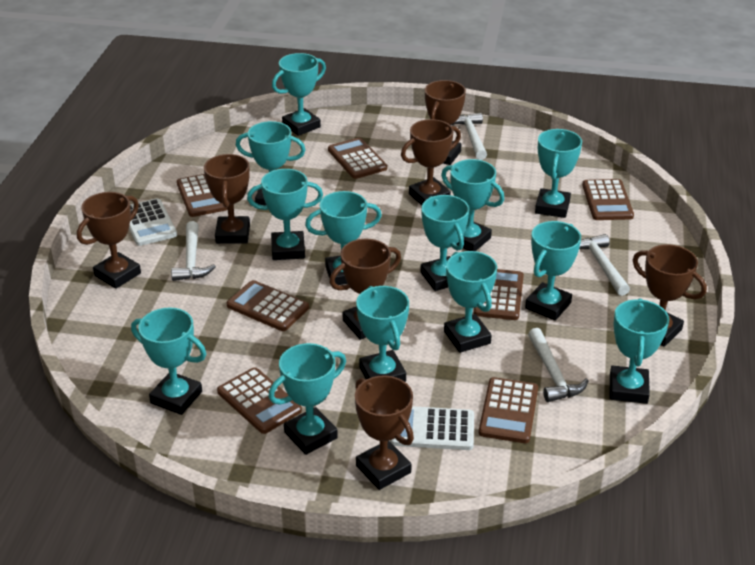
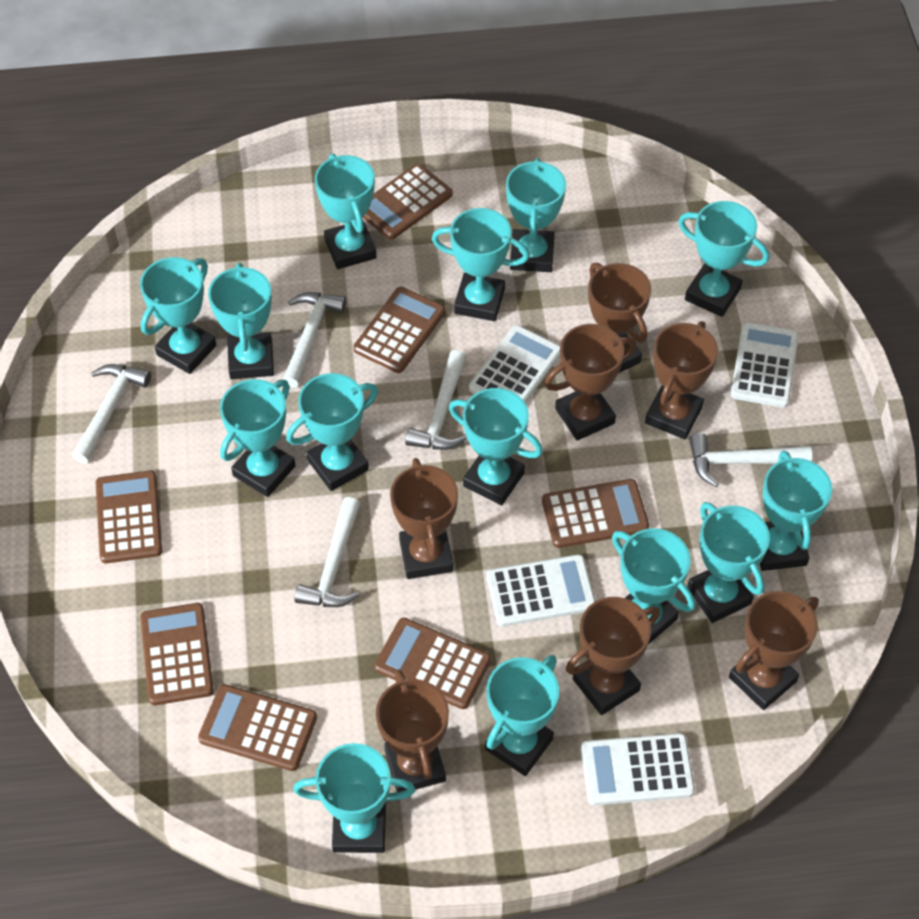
turquoise trophy: [131,307,206,415] [236,121,306,205] [247,169,323,260] [268,343,346,455] [272,53,326,136] [305,191,382,285] [356,286,409,382] [420,195,469,291] [441,159,504,251] [444,251,497,353] [525,221,581,321] [535,129,582,218] [610,298,669,404] = 13 -> [140,257,216,374] [208,263,274,379] [220,379,295,497] [286,373,378,491] [293,743,416,853] [315,154,377,269] [432,208,530,321] [449,388,543,506] [485,655,559,776] [506,158,566,272] [612,528,695,644] [678,201,769,317] [687,502,770,623] [760,451,832,571] = 14
white calculator: [129,198,177,246] [390,406,474,450] = 2 -> [469,325,560,403] [487,554,596,627] [581,733,695,805] [731,322,799,408] = 4
white hammer: [171,221,216,281] [451,113,487,160] [528,328,588,402] [579,234,630,296] = 4 -> [72,364,151,464] [282,292,346,388] [294,497,360,607] [405,350,467,450] [689,433,812,487] = 5

